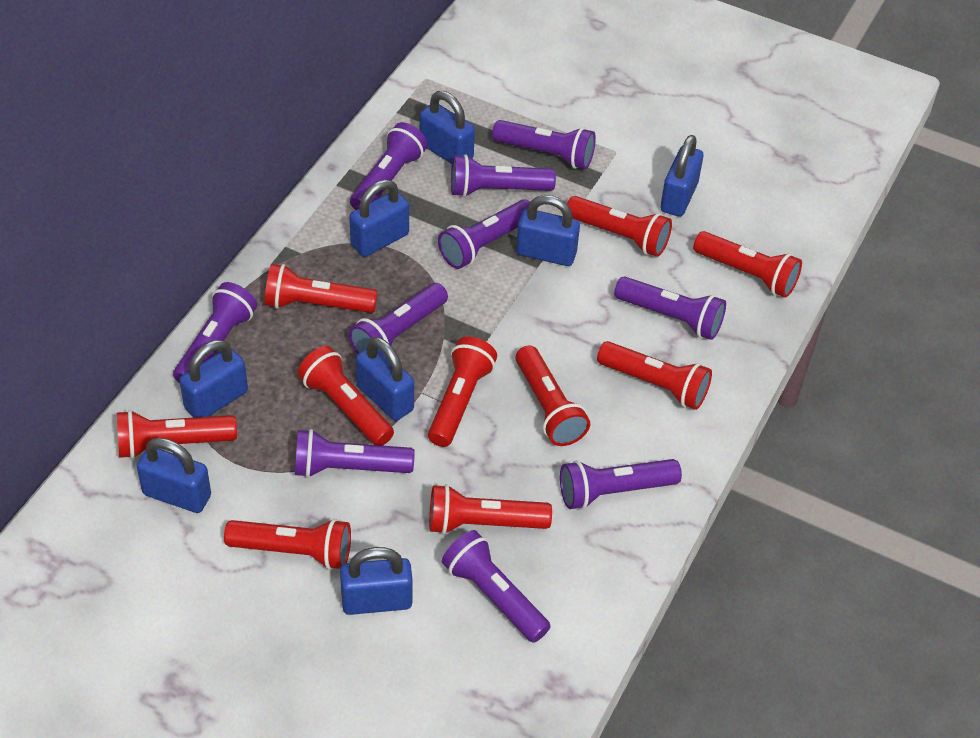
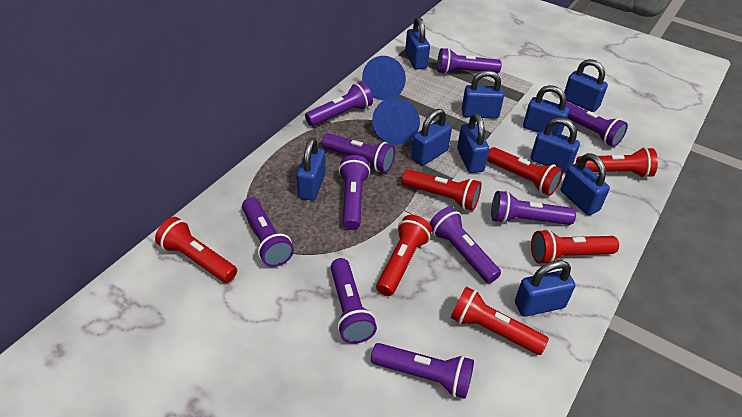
blue cone: none = 0 -> [362,56,406,100] [372,97,420,145] = 2
blue padlock: [137,438,211,513] [179,340,248,418] [340,547,413,615] [349,180,409,257] [356,337,414,421] [420,91,475,164] [516,195,580,266] [660,135,703,217] = 8 -> [297,137,326,201] [405,17,430,70] [411,109,452,166] [457,113,489,173] [462,70,504,119] [515,260,575,317] [523,85,569,134] [531,117,580,173] [561,153,610,215] [564,59,608,112] = 10
red flashlight: [117,410,237,459] [224,519,351,570] [265,264,378,313] [297,346,394,446] [428,337,497,447] [429,484,552,534] [515,345,590,446] [567,196,672,257] [597,341,712,410] [693,231,802,297] = 10 -> [155,217,237,283] [376,215,432,296] [401,169,481,211] [451,286,549,355] [487,147,563,196] [531,229,619,264] [576,147,658,178] = 7

